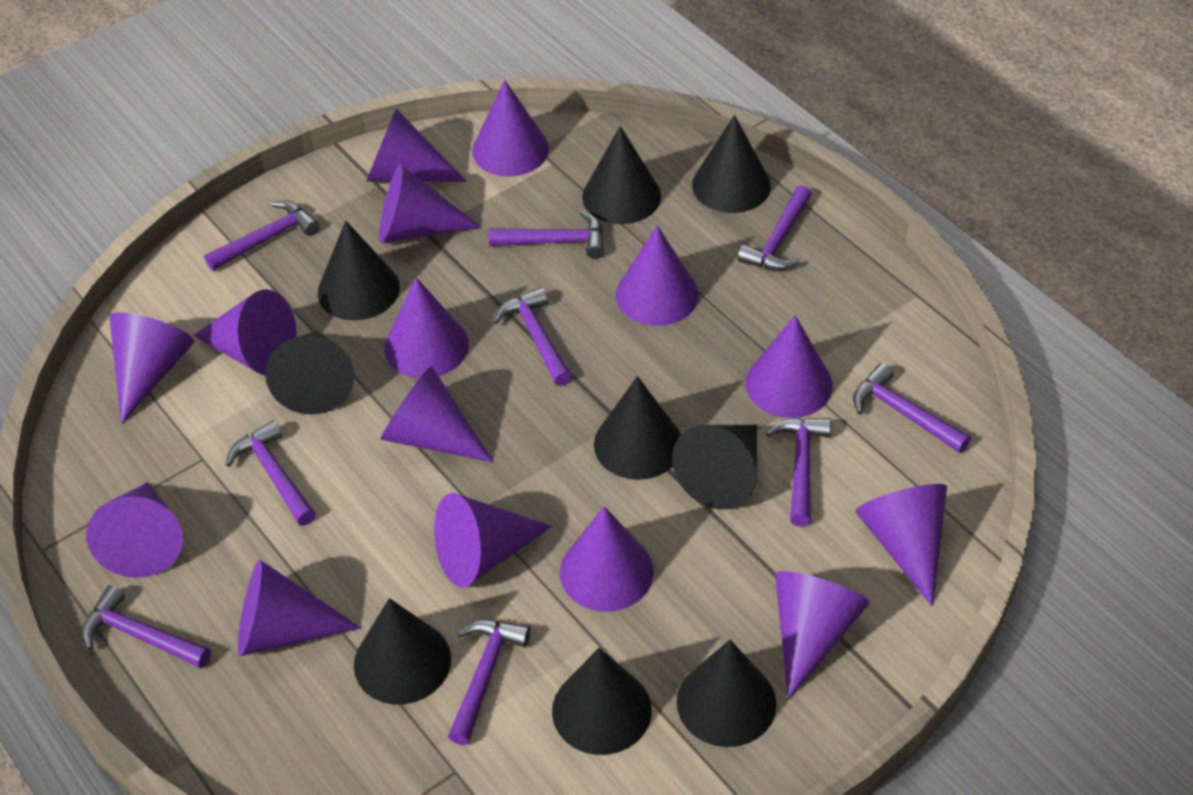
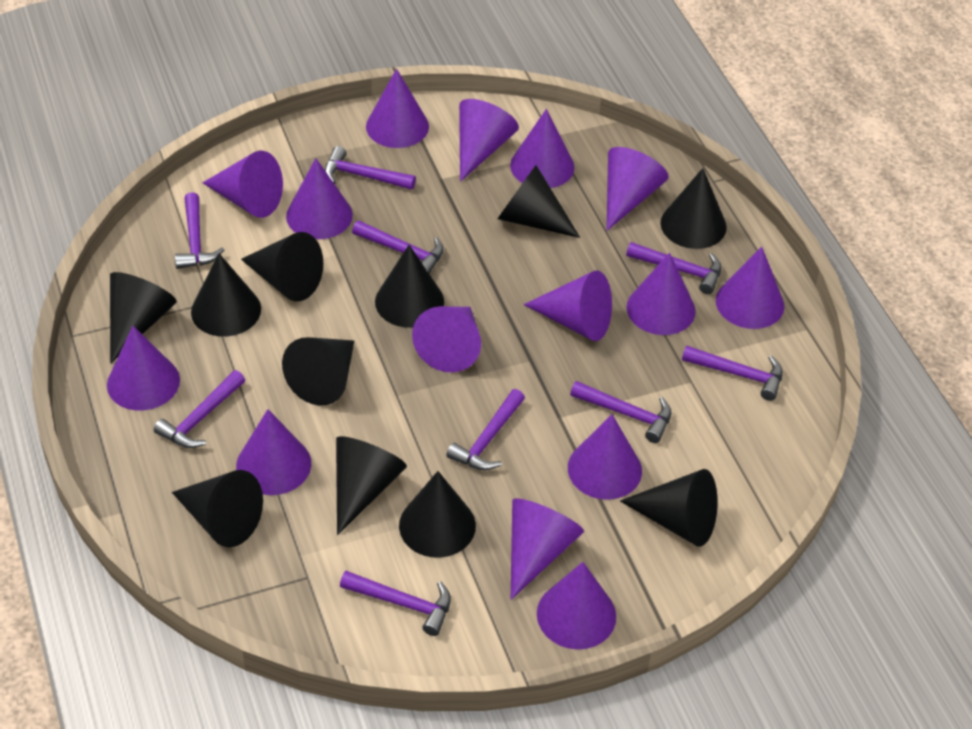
black cone: [265,331,354,415] [318,221,400,320] [354,598,451,704] [552,648,651,755] [582,126,661,224] [594,376,681,480] [672,425,757,509] [677,640,777,747] [692,115,771,213] = 9 -> [110,272,177,363] [172,470,263,547] [191,253,261,337] [241,232,323,301] [282,337,354,406] [336,436,407,535] [375,245,444,328] [399,471,476,558] [497,165,580,238] [620,469,718,547] [660,168,727,249] = 11

